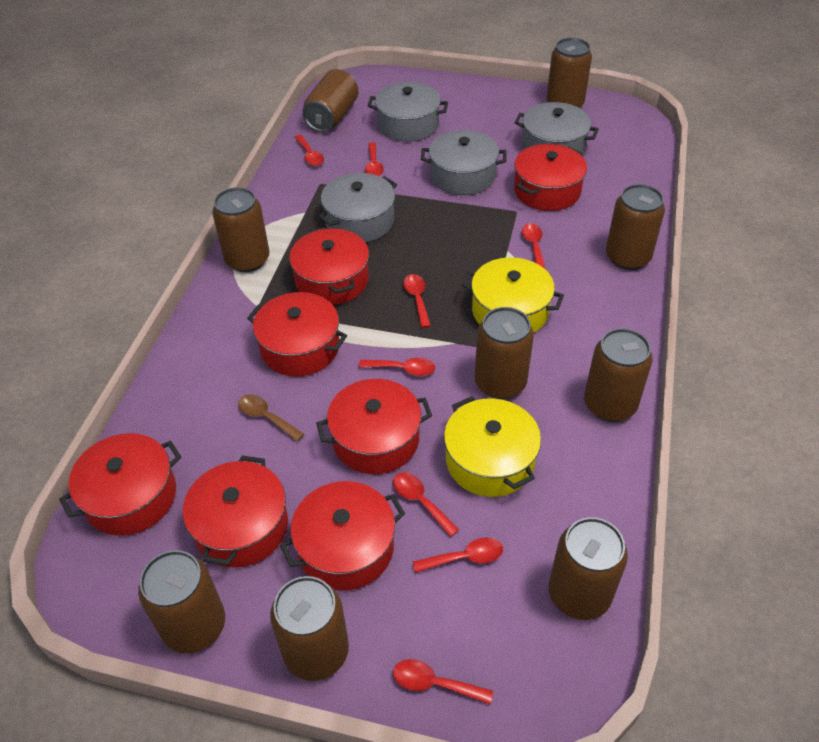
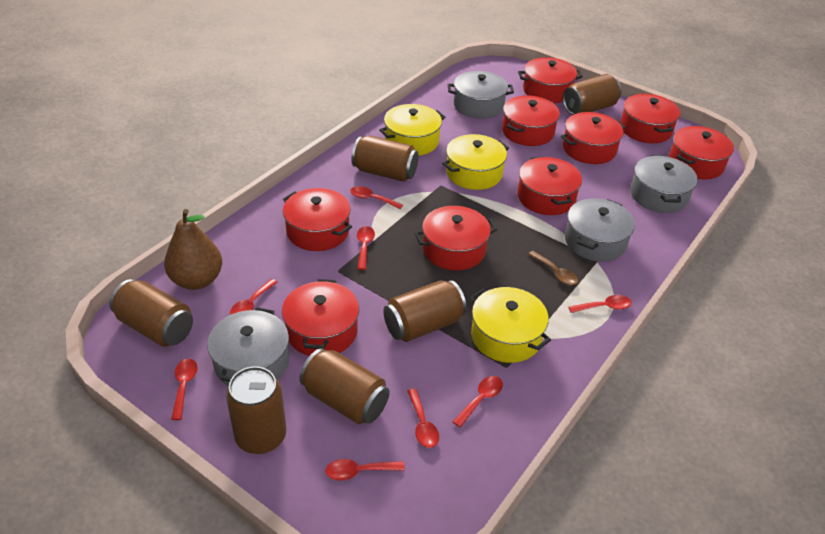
brown can: [138,550,225,653] [212,187,269,272] [270,576,349,681] [302,69,359,132] [474,307,534,399] [547,38,592,108] [549,517,628,620] [584,328,653,422] [606,184,665,270] = 9 -> [109,279,193,347] [226,366,286,454] [299,348,390,424] [351,135,419,182] [383,280,467,342] [563,74,622,115] = 6
brown pear: none = 0 -> [164,209,222,290] = 1
red pot: [59,433,181,536] [183,456,288,568] [247,292,347,377] [280,481,405,590] [289,227,369,305] [316,379,432,474] [514,144,587,211] = 7 -> [282,279,359,356] [283,188,352,251] [414,206,497,271] [502,96,560,146] [517,156,582,215] [518,57,583,103] [561,112,626,164] [620,93,680,143] [669,126,734,179] = 9
yellow pot: [444,396,541,497] [462,257,564,333] = 2 -> [379,104,445,156] [442,134,509,190] [470,287,551,363] = 3

